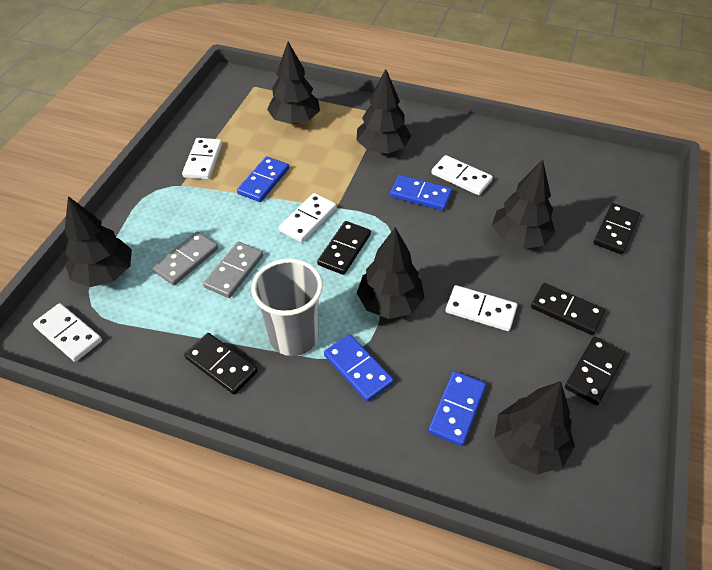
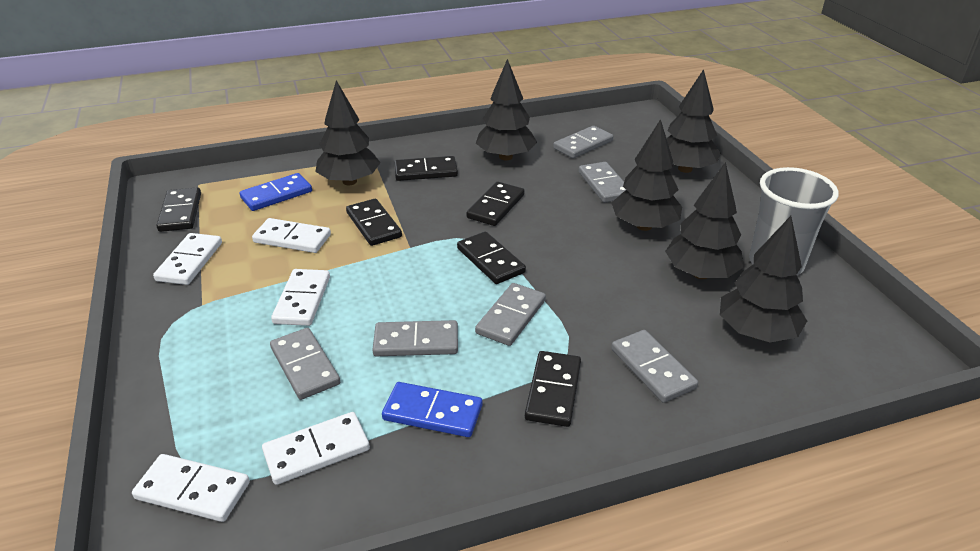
black domino: [184,333,258,395] [317,221,371,275] [531,283,605,335] [565,337,626,405] [594,203,640,254] = 5 -> [156,187,201,232] [346,199,402,246] [394,156,458,181] [457,232,526,284] [467,182,525,226] [525,351,581,427] = 6
blue domino: [237,156,289,202] [324,334,394,402] [390,175,452,211] [428,371,486,446] = 4 -> [239,173,312,211] [382,382,482,437] = 2
grey domino: [152,232,218,286] [203,242,263,298] = 2 -> [270,328,340,400] [372,320,458,356] [475,283,546,346] [553,126,613,158] [579,162,626,203] [611,330,698,403] = 6

